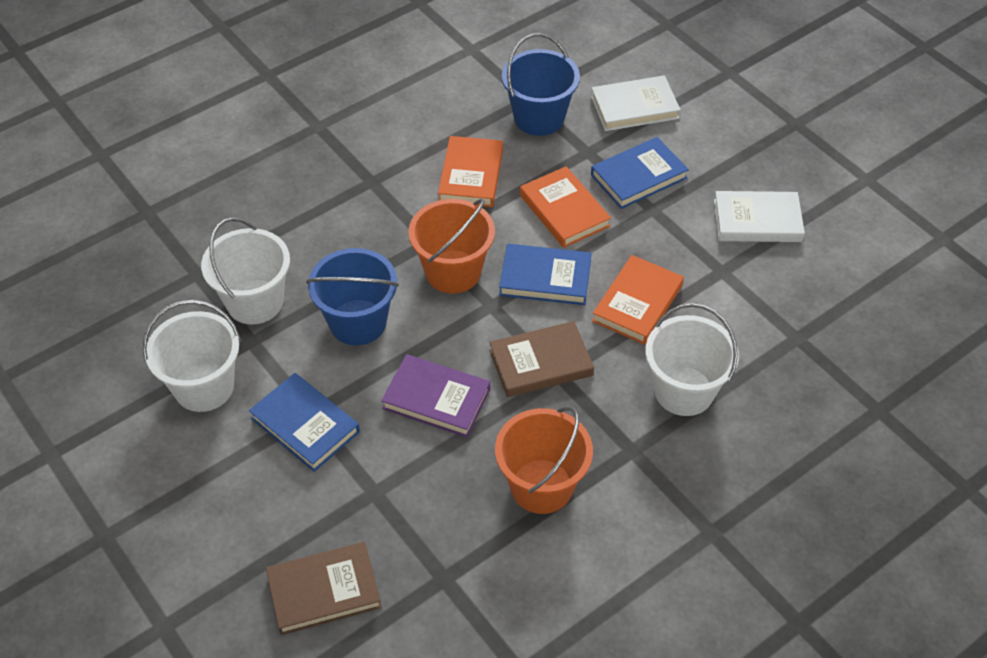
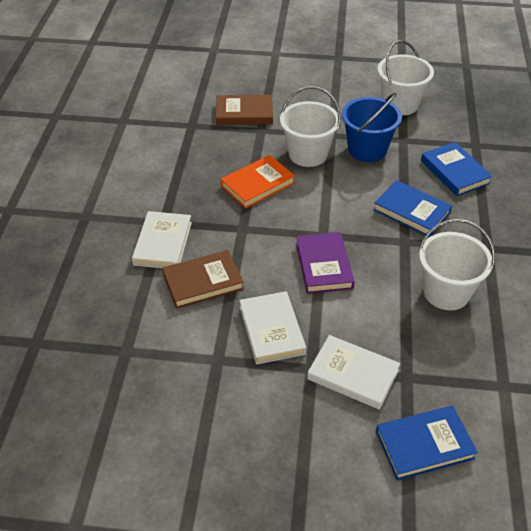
blue bucket: [306,248,399,345] [502,33,580,136] = 2 -> [342,93,402,162] = 1
orange book: [438,136,503,207] [520,166,611,248] [592,255,684,345] = 3 -> [221,155,295,209] = 1
orange bucket: [408,198,495,294] [495,406,593,514] = 2 -> none = 0
white book: [591,75,681,131] [714,191,805,242] = 2 -> [132,211,192,268] [239,291,306,364] [307,335,400,410] = 3

